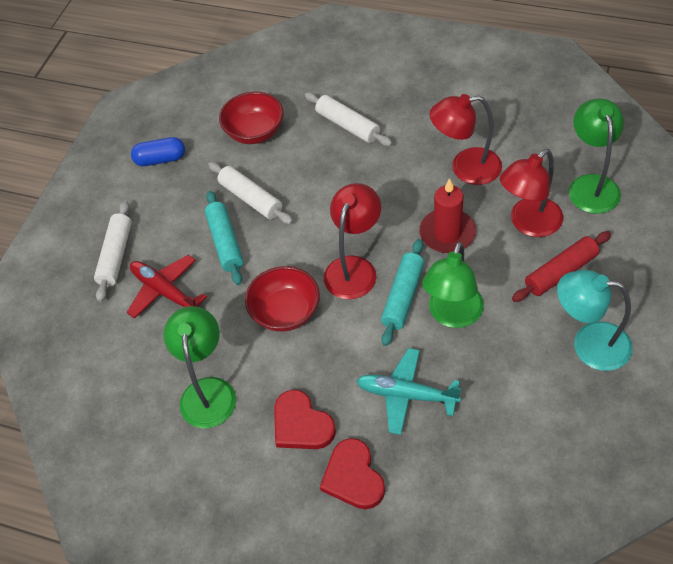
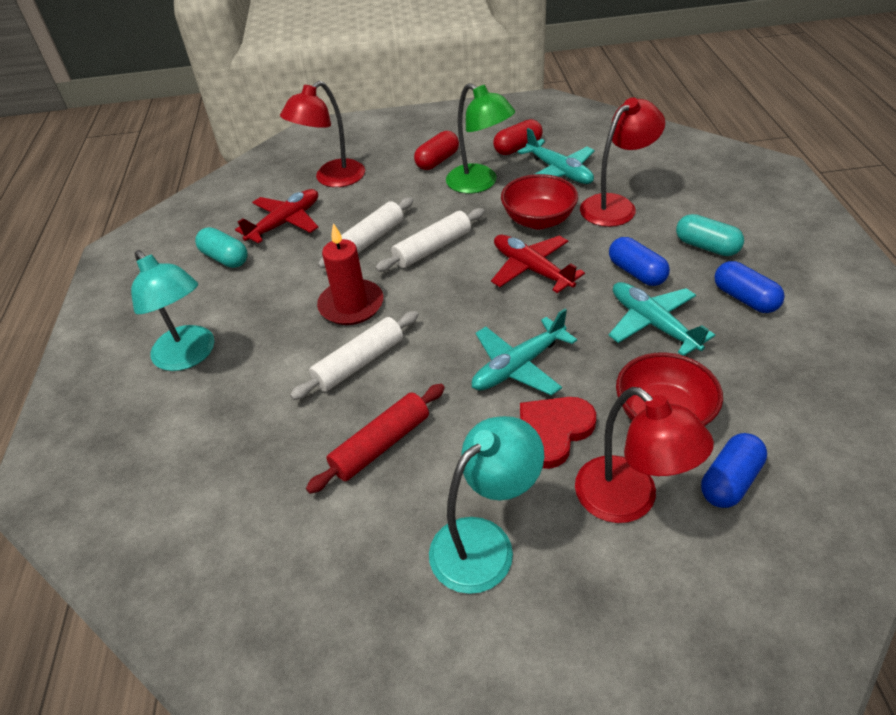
blue capsule: [131,137,185,166] = 1 -> [609,237,670,286] [701,433,767,508] [714,261,785,313] = 3
green lamp: [163,306,236,428] [422,242,484,328] [569,99,624,214] = 3 -> [446,83,515,193] = 1
red capsule: none = 0 -> [414,131,459,170] [493,119,543,155] = 2
red heart: [274,390,336,449] [320,438,385,509] = 2 -> [520,397,596,469] = 1
red plane: [127,255,207,319] = 1 -> [235,189,318,244] [491,235,585,293] = 2
turquoise capsule: none = 0 -> [195,227,248,268] [676,214,744,256] = 2
turquoise lamp: [557,270,633,371] = 1 -> [131,250,214,371] [429,416,544,594] = 2
turquoise plane: [356,348,461,435] = 1 -> [472,309,577,396] [517,128,595,184] [608,282,715,356] = 3
turquoise rolling pin: [205,191,243,285] [381,239,424,346] = 2 -> none = 0

